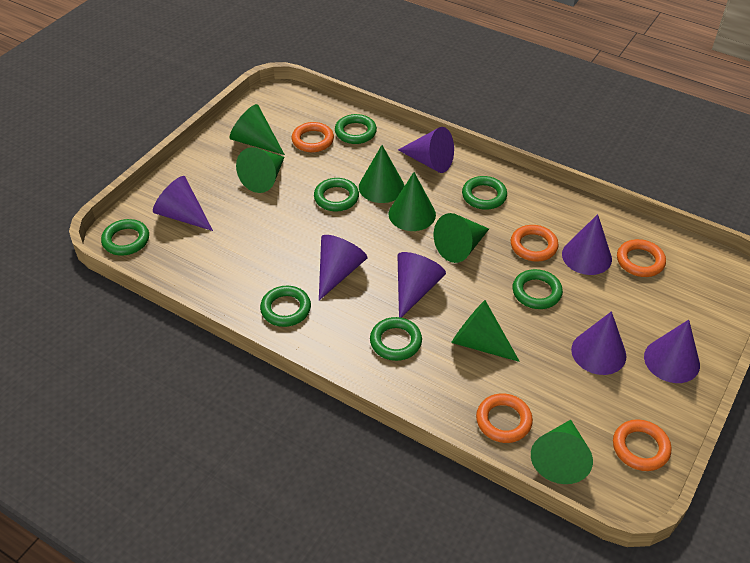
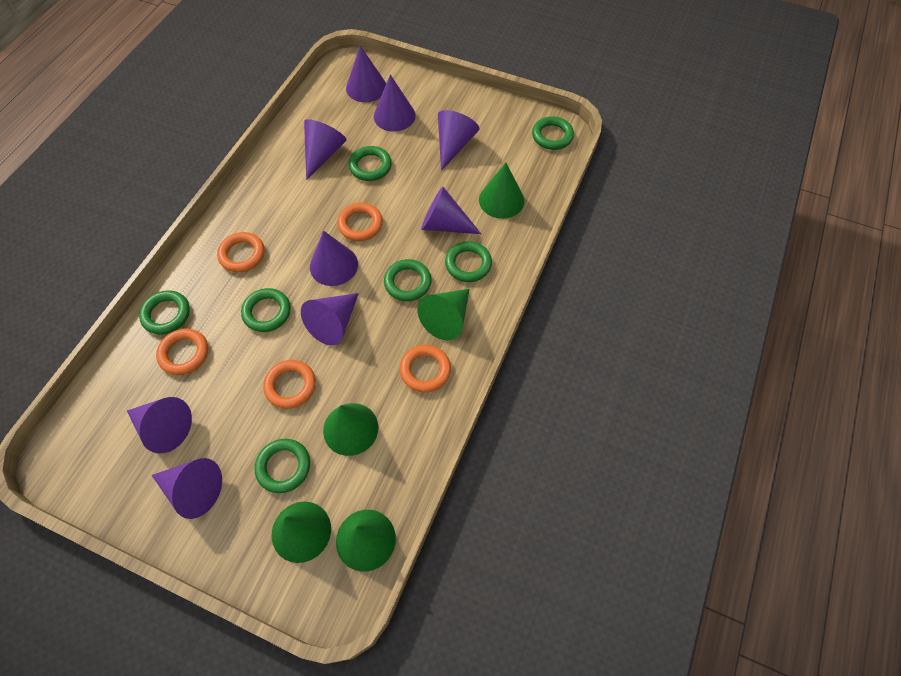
green cone: [229,104,285,155] [236,147,284,193] [359,145,405,203] [389,172,436,231] [434,213,489,263] [451,300,520,362] [531,420,593,484] = 7 -> [272,502,331,563] [323,403,378,456] [336,510,396,572] [417,289,469,340] [479,162,524,219] = 5
purple cone: [153,176,213,231] [319,235,367,300] [397,252,446,318] [398,127,454,173] [562,214,612,275] [571,311,626,375] [644,320,700,383] = 7 -> [127,397,192,453] [152,458,222,519] [301,293,359,346] [304,119,347,180] [310,231,358,286] [346,46,386,102] [374,75,416,132] [421,186,481,234] [438,110,479,171] = 9

